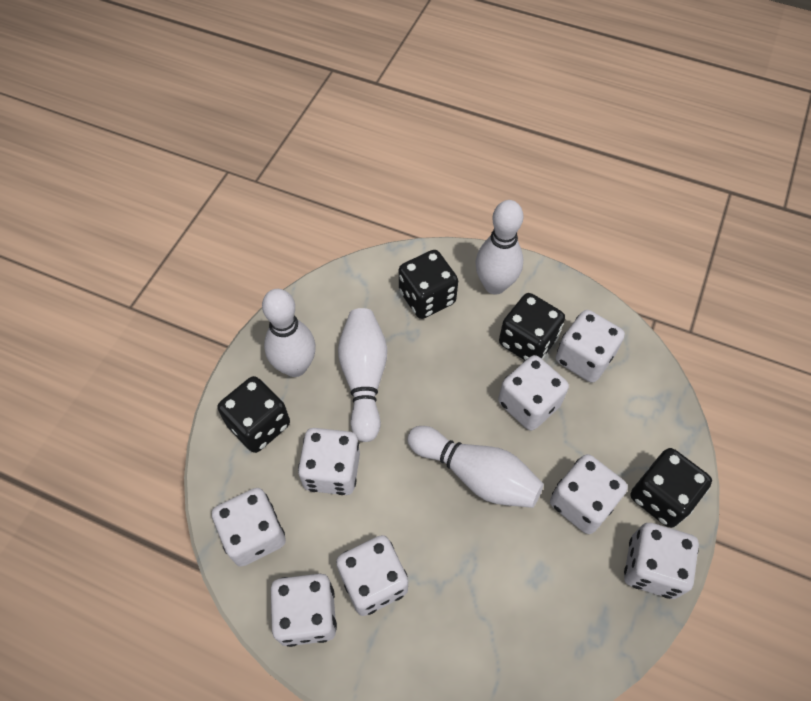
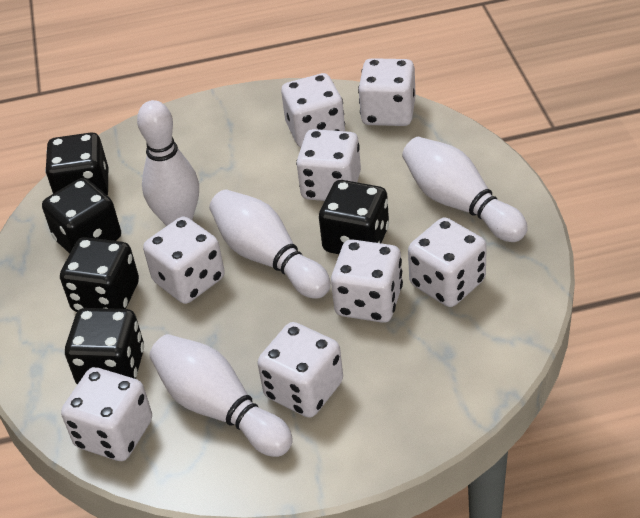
black dice: [218,376,290,453] [399,250,458,319] [499,293,565,360] [631,448,712,528] = 4 -> [42,178,121,254] [45,133,108,196] [60,237,139,312] [65,308,144,384] [319,180,389,254] = 5

